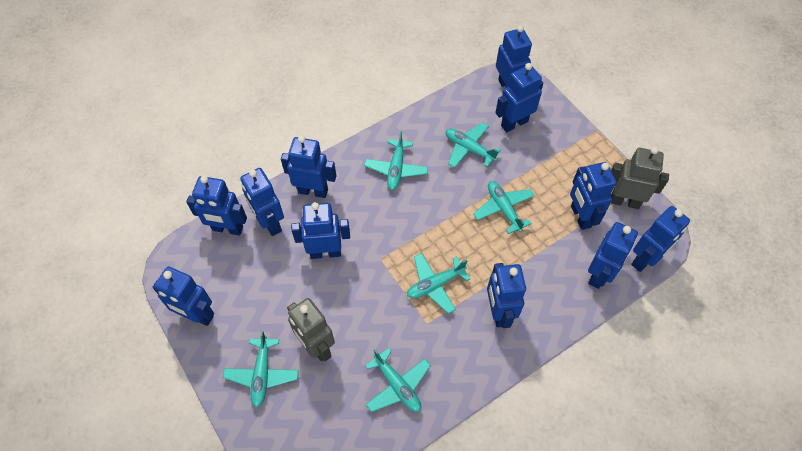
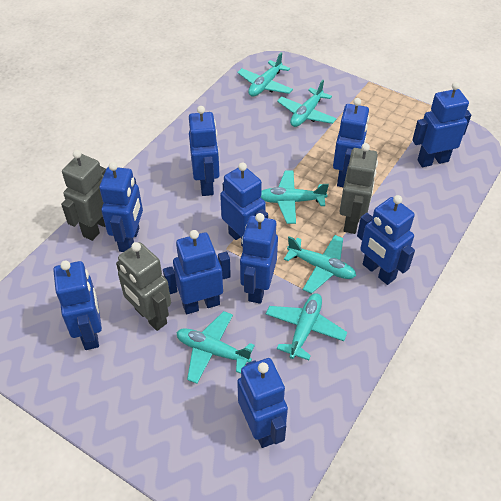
blue robot: [152,266,214,326] [186,176,247,236] [240,168,284,236] [281,135,336,198] [291,202,350,259] [487,263,526,328] [495,63,543,132] [496,25,532,88] [570,162,616,230] [588,222,638,289] [631,206,690,272] = 11 -> [53,260,102,350] [99,162,143,252] [163,230,231,314] [189,106,220,196] [220,162,268,247] [237,358,288,448] [240,213,278,304] [333,98,369,187] [357,195,415,285] [412,82,471,167] = 10
grey robot: [287,298,335,362] [611,147,669,209] = 2 -> [61,150,106,241] [116,242,171,331] [339,143,378,234] = 3

